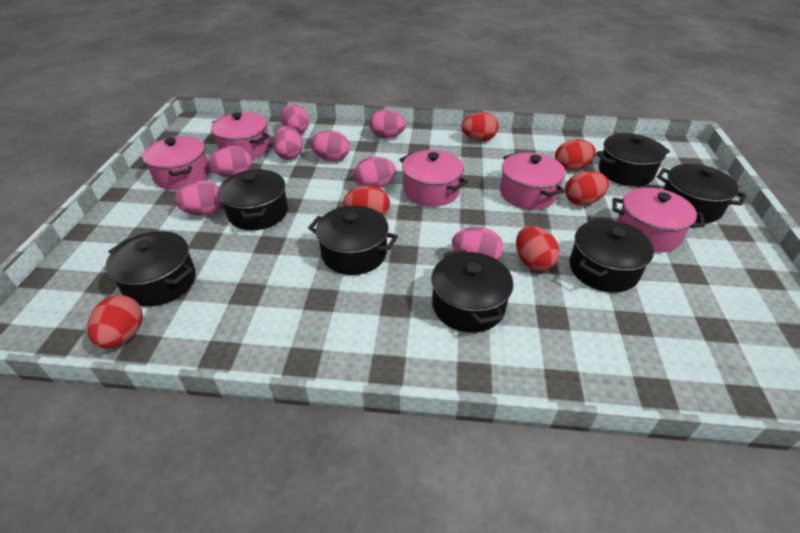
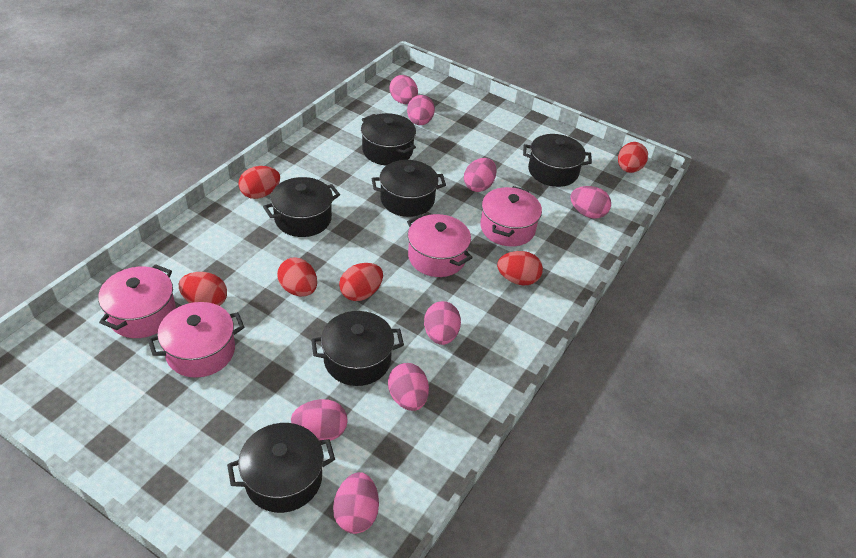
black pot: [106,231,196,307] [218,169,288,230] [308,206,398,275] [431,249,513,333] [569,220,654,293] [596,133,670,186] [657,164,747,223] = 7 -> [227,423,335,513] [263,177,340,237] [311,311,404,386] [361,113,416,165] [371,160,446,217] [523,134,592,187] = 6
pink pot: [142,136,210,190] [211,112,270,159] [399,150,468,207] [500,152,565,210] [612,187,705,252] = 5 -> [98,264,176,338] [148,302,244,378] [407,214,473,277] [480,186,542,247] = 4

